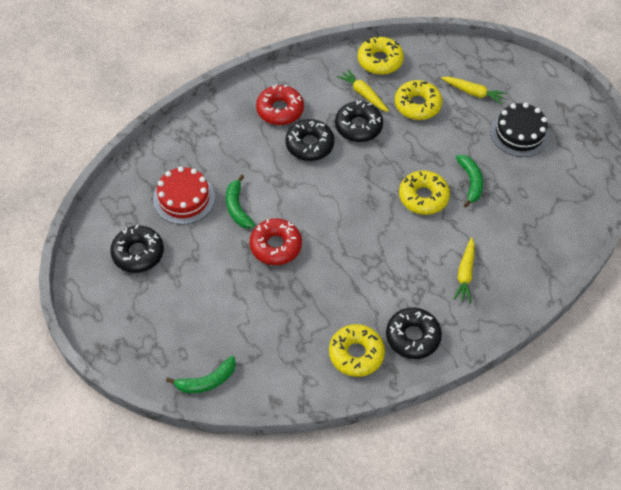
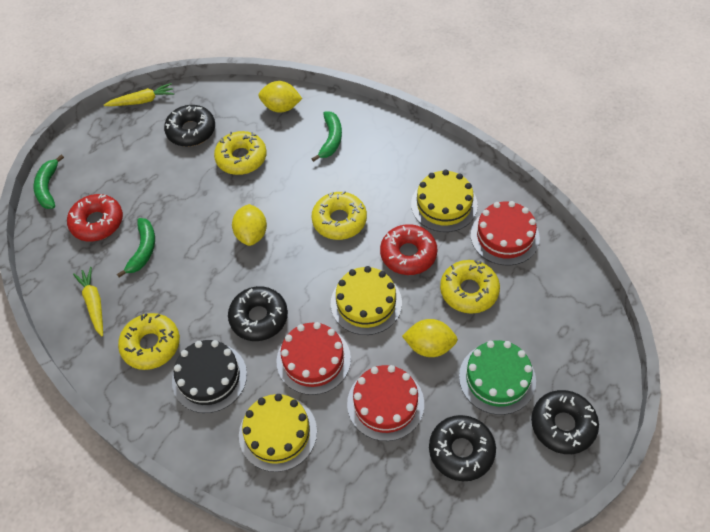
green cake: none = 0 -> [459,340,536,415] = 1
red cake: [153,166,215,225] = 1 -> [276,322,351,395] [347,365,424,441] [471,201,540,265] = 3
yellow cake: none = 0 -> [239,394,317,472] [331,266,402,335] [411,170,478,232] = 3
yellow carrot: [337,69,389,112] [441,77,507,104] [453,237,475,303] = 3 -> [73,267,103,337] [104,83,174,106] = 2
yellow lemon: none = 0 -> [232,204,267,246] [259,81,302,113] [402,319,458,357] = 3

